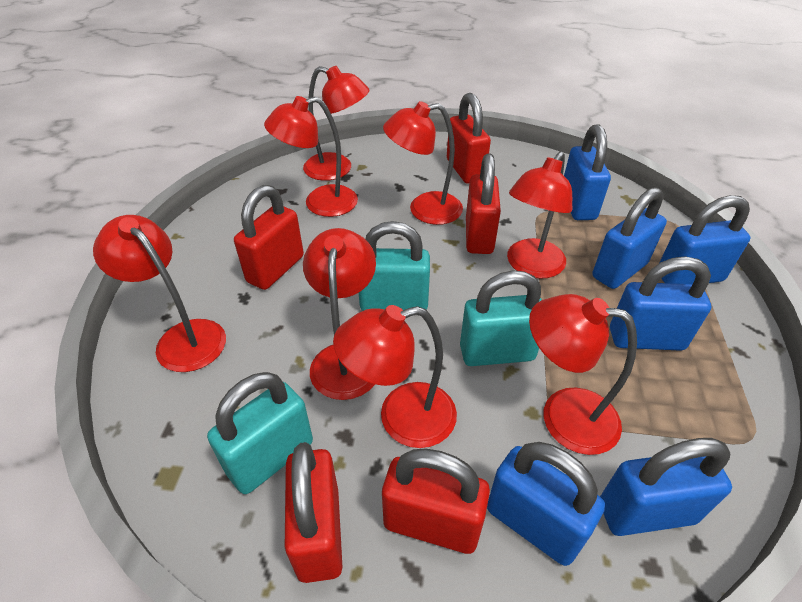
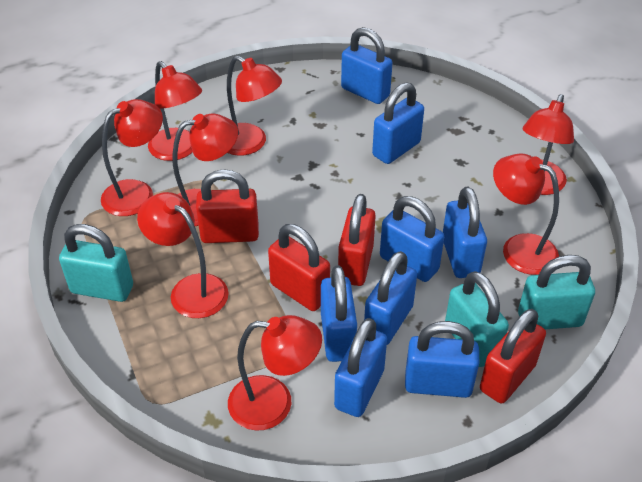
blue padlock: [487,442,605,566] [564,124,611,220] [592,187,667,289] [600,438,732,536] [610,256,711,351] [659,195,751,284] = 6 -> [321,265,357,362] [334,318,387,417] [341,27,392,104] [364,251,417,345] [372,82,424,164] [380,196,444,282] [405,321,480,398] [443,187,487,278] = 8
red padlock: [234,185,304,290] [285,442,343,583] [382,449,490,554] [447,93,491,184] [466,153,501,254] = 5 -> [196,169,259,243] [268,224,330,311] [338,194,376,286] [480,309,546,403] = 4

